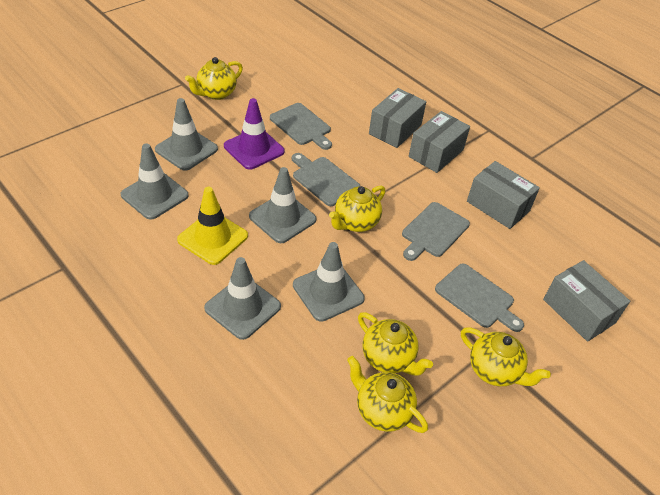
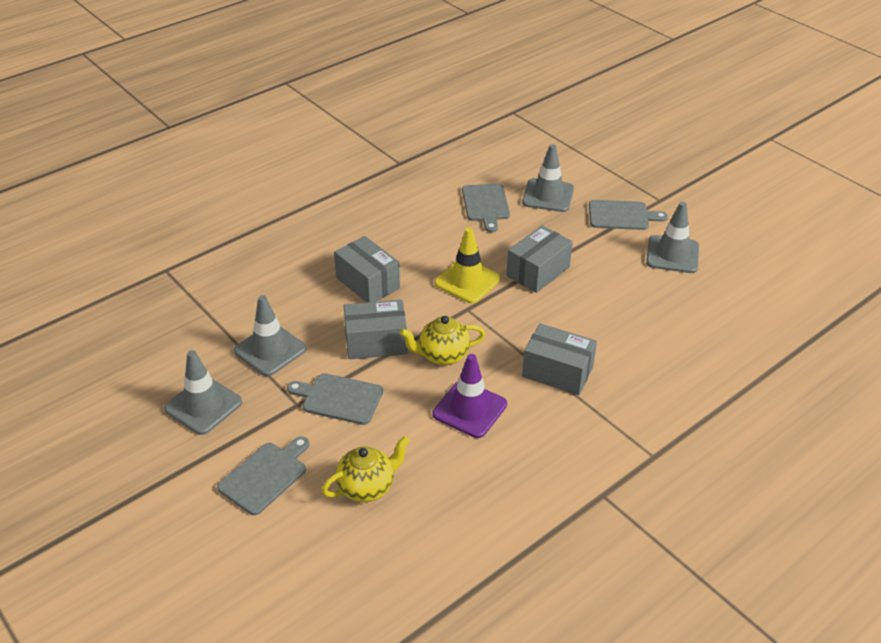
grey traffic cone: [121,143,189,220] [155,98,218,171] [204,257,281,340] [249,167,316,243] [293,242,365,322] = 5 -> [164,350,242,435] [234,295,307,376] [522,144,574,212] [646,202,699,273] = 4
yellow teapot: [185,57,243,100] [329,186,385,232] [347,356,428,433] [358,312,433,376] [461,328,551,386] = 5 -> [322,436,410,502] [400,316,486,365] = 2

